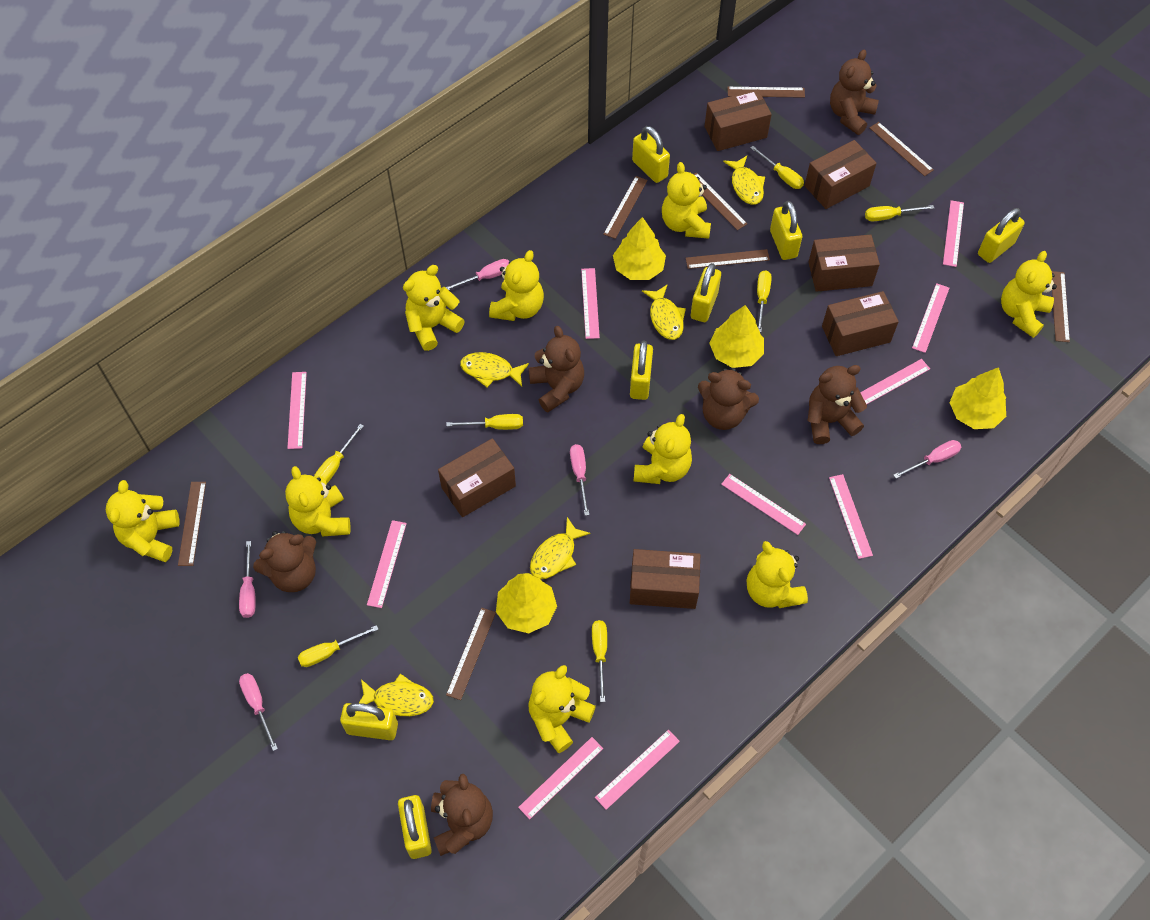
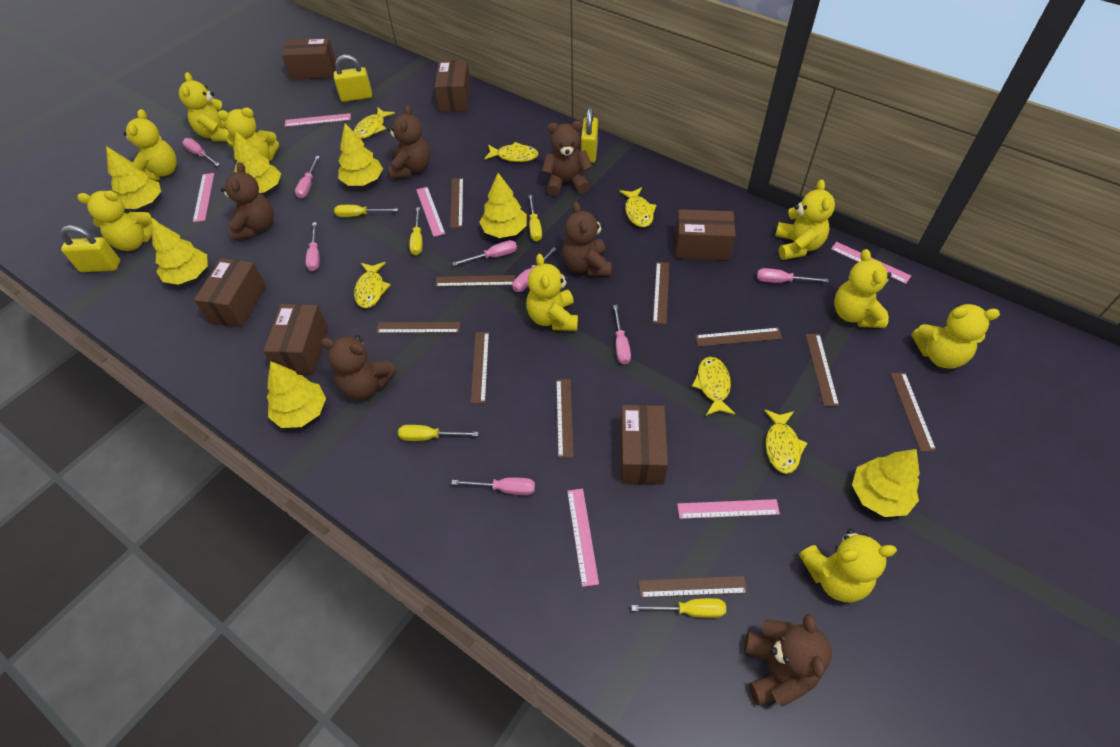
brown ruler: [178,482,206,566] [446,608,496,700] [603,176,648,239] [686,249,770,269] [694,172,747,230] [727,87,805,98] [870,122,934,176] [1052,271,1070,342] = 8 -> [376,322,461,333] [435,275,515,287] [450,178,463,228] [471,332,489,403] [556,379,574,458] [639,576,747,598] [653,262,669,324] [695,328,782,347] [806,334,839,406] [891,372,936,452] = 10
pink ruler: [287,372,307,449] [367,520,407,608] [518,737,603,819] [581,268,600,339] [595,730,680,810] [721,474,806,535] [829,474,873,559] [860,359,930,404] [912,283,949,353] [943,200,964,267] = 10 -> [193,173,214,222] [285,113,351,127] [416,187,445,237] [567,489,599,587] [677,499,780,519] [831,242,911,284] = 6
pink screwdriver: [239,541,256,618] [239,673,278,751] [446,259,509,290] [570,444,589,516] [893,440,961,478] = 5 -> [182,138,220,166] [295,156,320,198] [306,222,320,271] [451,477,535,495] [453,240,517,266] [512,247,557,292] [613,305,631,364] [757,268,829,283] = 8
yellow fish: [359,674,434,716] [460,352,529,387] [530,517,591,579] [642,284,686,340] [723,156,765,205] = 5 -> [354,107,395,139] [354,262,391,308] [484,142,539,162] [620,187,656,227] [692,357,735,416] [764,409,807,474] = 6
yellow padlock: [340,703,398,740] [398,795,432,859] [630,340,653,400] [632,126,670,183] [691,263,721,322] [770,201,802,260] [978,208,1025,263] = 7 -> [60,225,120,272] [334,54,372,102] [581,108,598,163] = 3
yellow screwdriver: [298,625,378,667] [314,424,364,484] [446,414,523,430] [592,620,607,702] [750,146,804,189] [757,270,772,332] [865,205,934,221] = 7 -> [334,205,398,217] [398,425,479,441] [409,207,422,255] [529,195,542,241] [631,598,726,618] = 5
yellow tree: [496,573,557,633] [613,217,666,280] [709,305,764,368] [949,367,1006,429] = 4 -> [106,146,161,209] [152,219,208,285] [234,131,281,193] [267,361,326,428] [338,123,383,186] [479,173,527,238] [852,449,920,517] = 7

